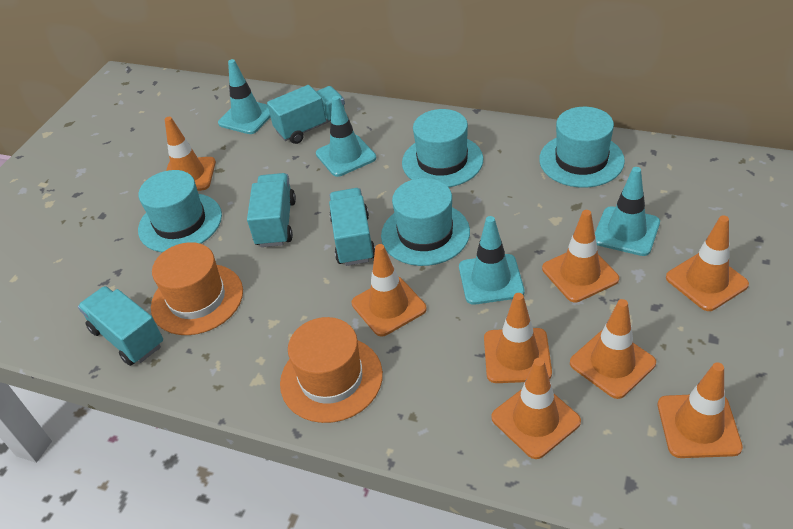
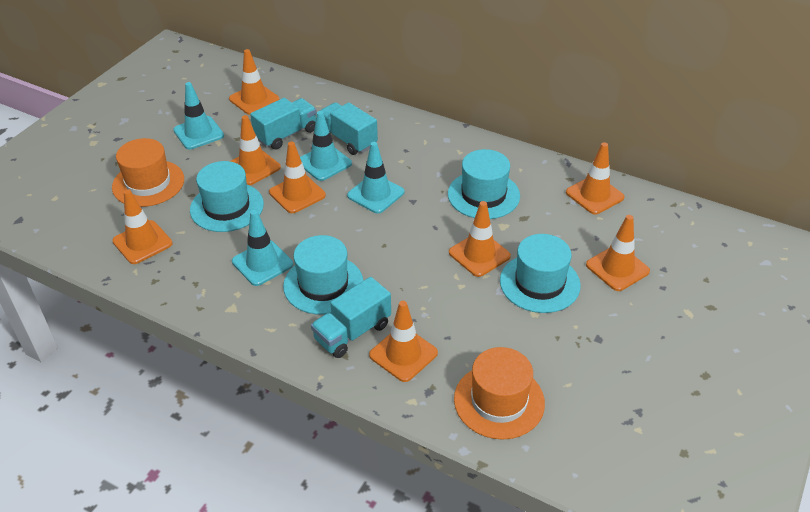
turquoise truck: [78,286,163,366] [247,173,296,247] [267,85,345,144] [329,188,375,266] = 4 -> [250,98,317,150] [311,277,391,358] [320,102,378,155] = 3

